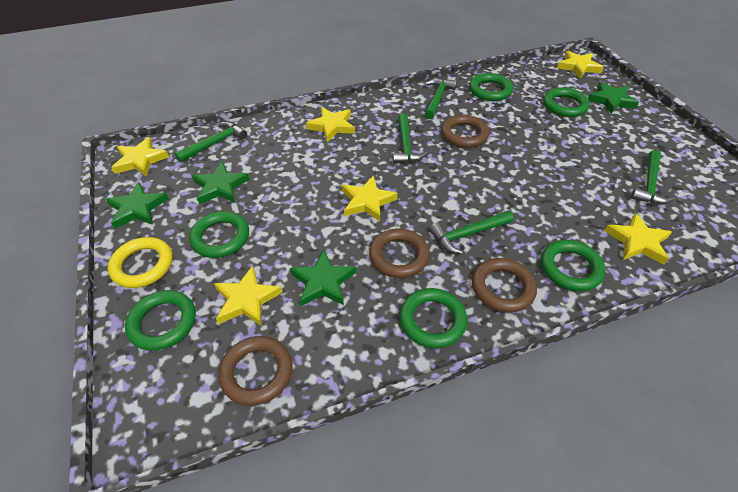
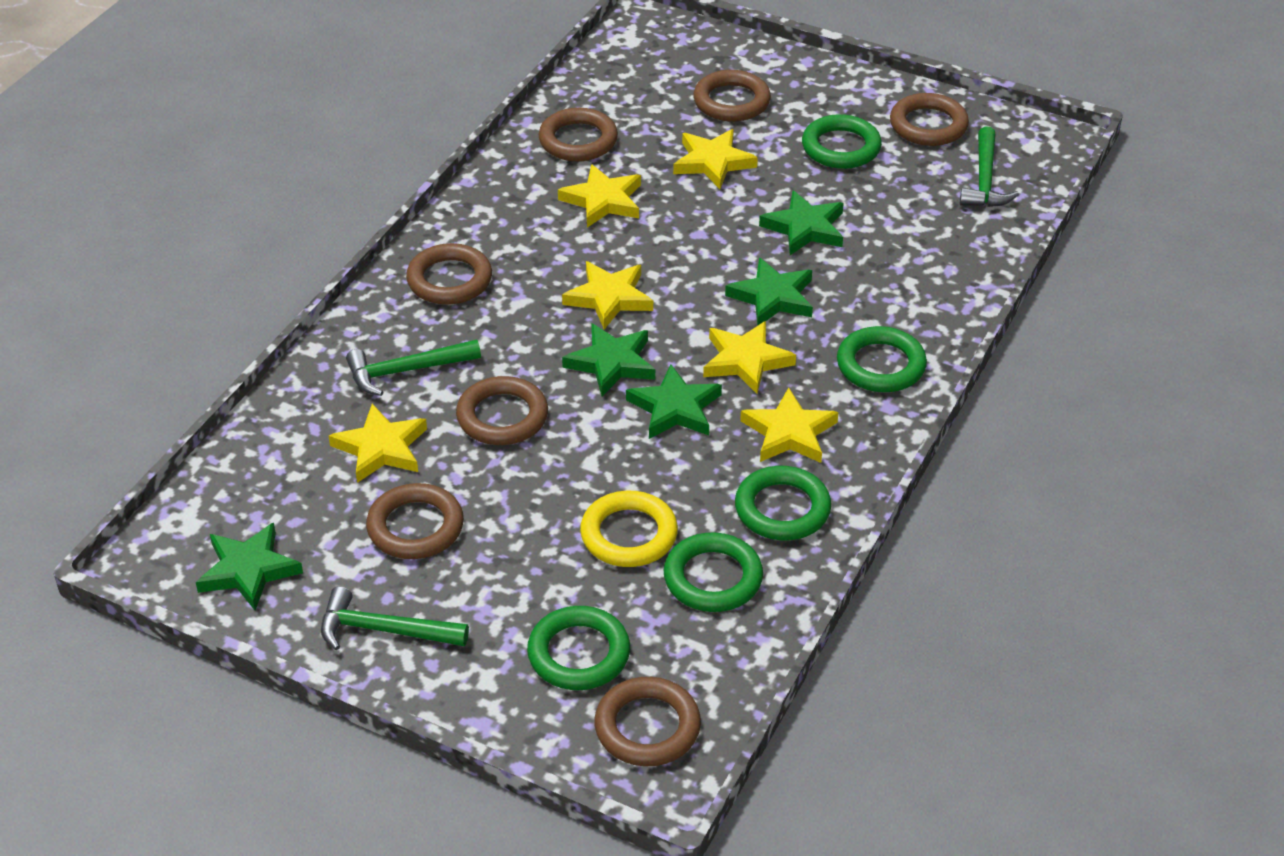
brown ring: [218,336,292,406] [369,229,430,278] [441,115,489,148] [472,258,537,313] = 4 -> [366,483,464,559] [406,243,492,305] [456,376,548,445] [539,108,618,161] [594,677,701,766] [693,70,771,121] [890,93,969,146] = 7
green hammer: [175,121,247,162] [393,113,428,164] [424,78,457,119] [429,211,514,254] [631,150,675,205] = 5 -> [321,586,469,650] [346,340,481,396] [960,126,1019,207] = 3
green ring: [125,290,196,351] [189,211,249,258] [400,288,467,348] [469,73,513,101] [541,240,606,291] [543,87,590,117] = 6 -> [527,606,630,690] [664,533,763,612] [735,466,831,540] [802,114,882,169] [837,326,927,392] = 5
green star: [106,182,169,229] [192,162,250,204] [290,249,356,306] [588,82,639,114] = 4 -> [196,523,303,610] [562,323,655,396] [626,364,722,439] [725,258,813,325] [759,191,844,255] = 5

